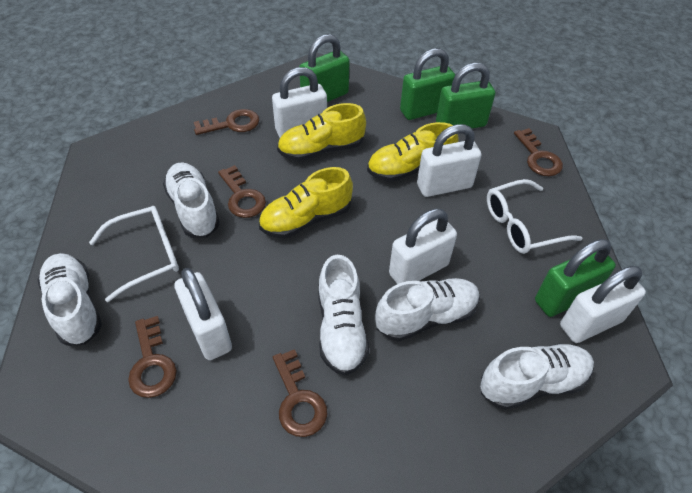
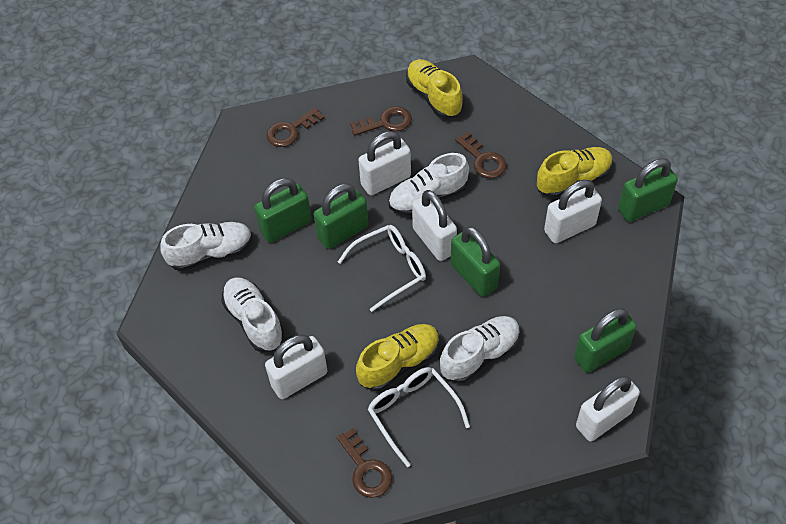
brown key: [128,316,177,398] [194,109,259,135] [218,165,266,218] [273,349,328,437] [514,128,563,176] = 5 -> [266,107,324,147] [337,428,392,498] [350,106,412,136] [455,132,507,179] = 4
green padlock: [299,34,350,102] [400,48,455,120] [436,63,495,129] [535,239,616,317] = 4 -> [254,178,312,243] [314,183,368,249] [450,226,500,297] [574,308,637,373] [618,158,678,222] = 5
white shoe: [37,253,102,346] [163,162,220,238] [318,255,369,376] [375,278,480,341] [480,343,594,410] = 5 -> [160,222,253,271] [221,277,284,352] [389,153,469,216] [440,316,520,383] = 4

